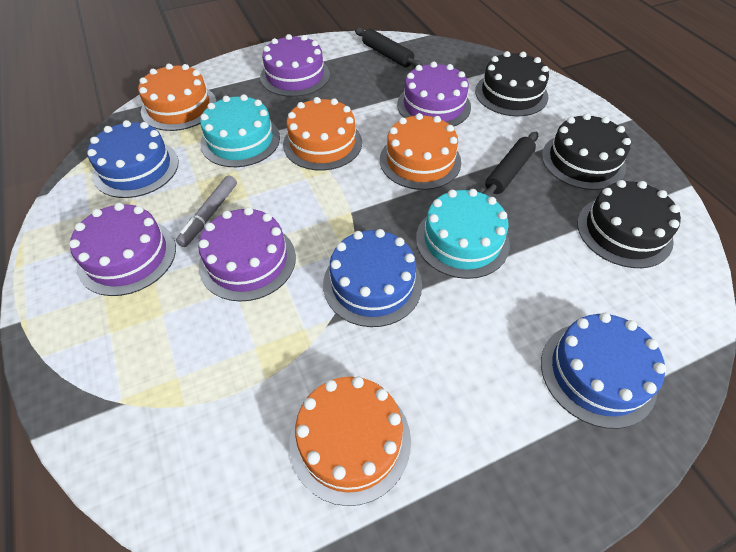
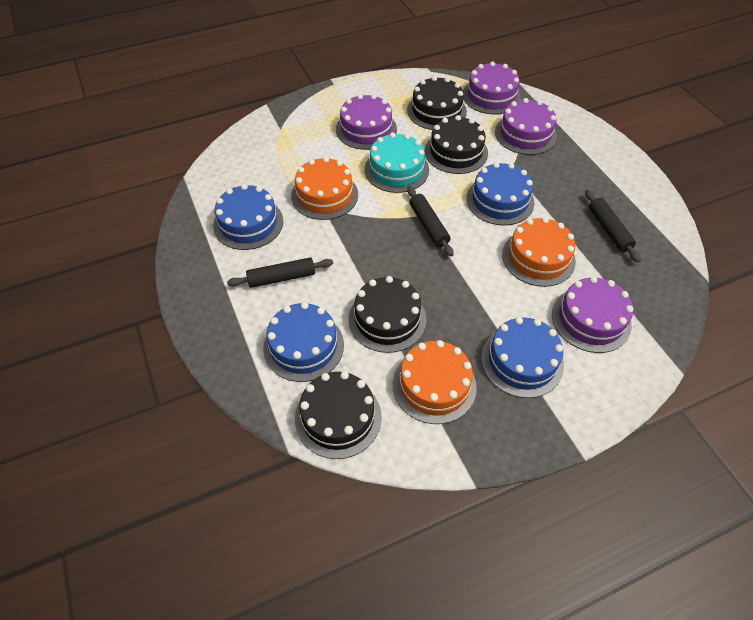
black cake: [475,51,549,116] [542,113,631,190] [577,180,681,268] = 3 -> [295,371,382,459] [349,276,427,353] [407,76,467,130] [425,115,488,174] = 4
black rolling pin: [355,27,423,67] [483,132,538,197] = 2 -> [227,257,333,288] [407,186,454,257] [585,190,641,263] = 3
blue cake: [87,120,179,198] [323,229,422,327] [541,313,666,429] = 3 -> [213,184,283,250] [263,302,344,382] [466,162,534,226] [481,317,564,398] = 4
grey marker: [176,175,237,247] = 1 -> none = 0
orange cake: [138,64,217,131] [283,97,362,171] [289,376,411,506] [380,113,461,190] = 4 -> [291,157,358,220] [393,340,477,424] [502,217,576,287] = 3
turquoise cake: [200,94,280,167] [416,189,510,279] = 2 -> [365,133,429,193] = 1

